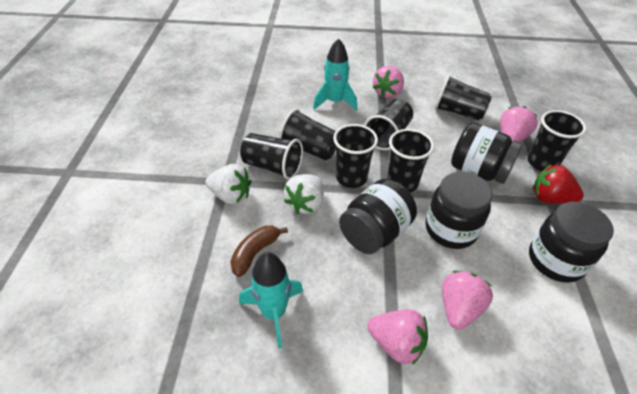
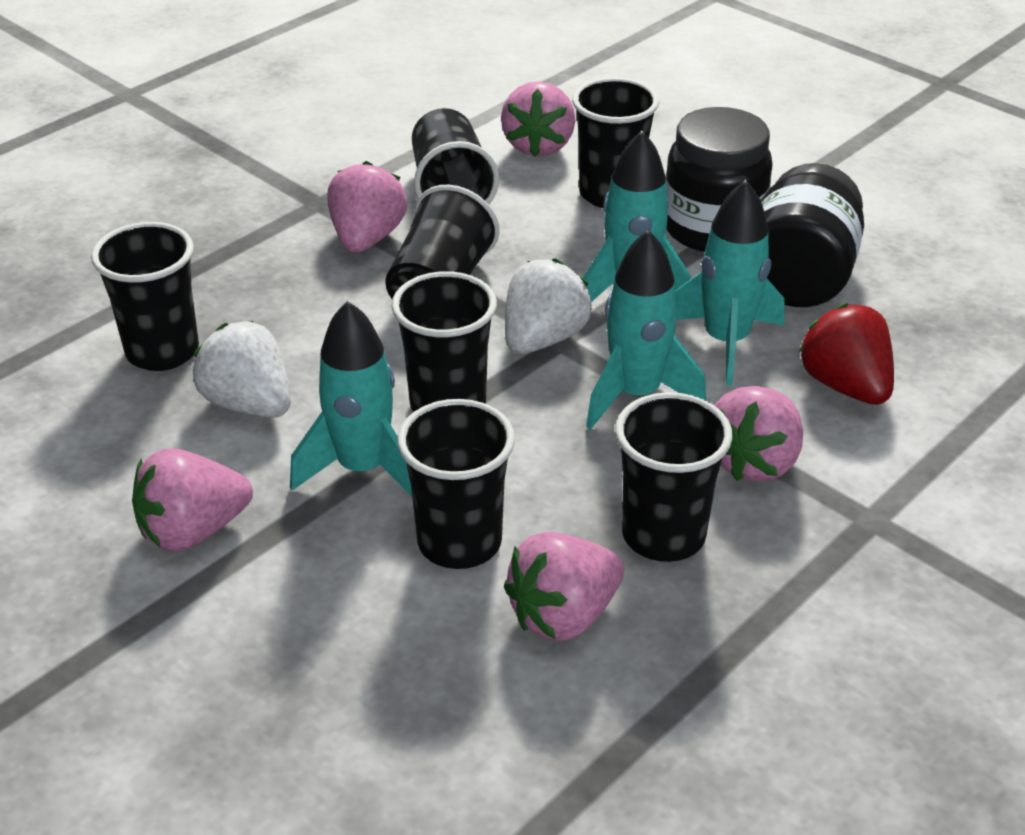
black jar: [339,179,417,254] [426,172,492,249] [451,123,523,184] [529,202,614,283] = 4 -> [666,107,773,252] [761,163,864,307] = 2
brown banana: [230,225,288,277] = 1 -> none = 0
pink strawberry: [367,309,428,365] [373,66,404,98] [442,271,493,330] [500,106,538,142] = 4 -> [132,448,253,552] [328,161,407,253] [501,81,575,157] [504,532,624,641] [714,386,803,482] = 5
turquoise rocket: [239,252,303,349] [313,38,357,111] = 2 -> [290,301,412,497] [583,131,691,302] [586,230,706,429] [675,180,785,385] = 4

